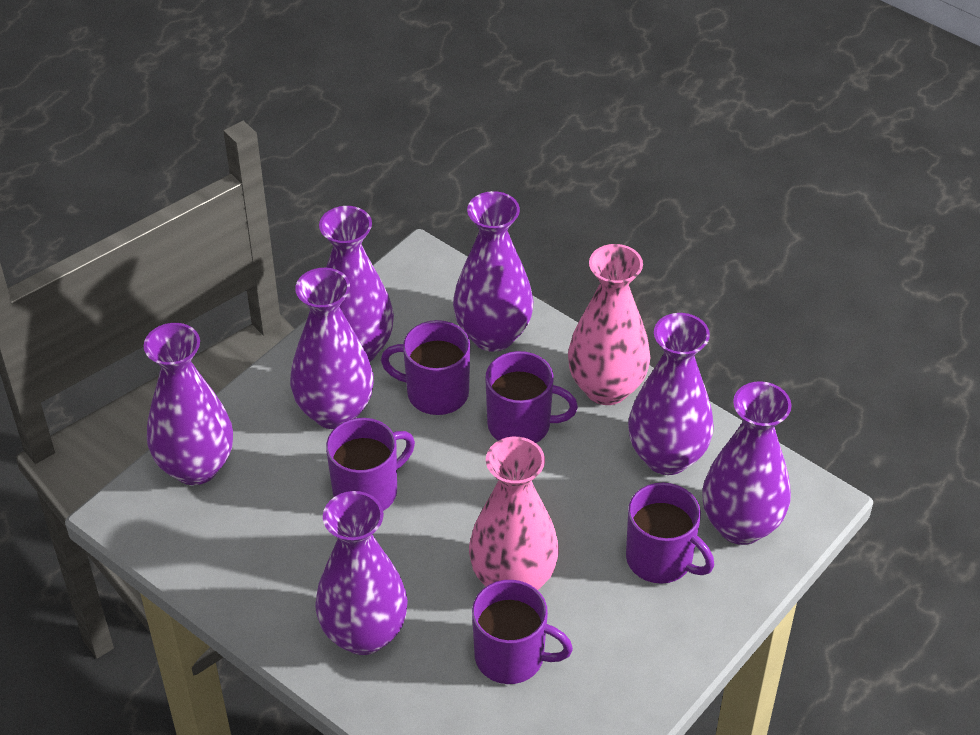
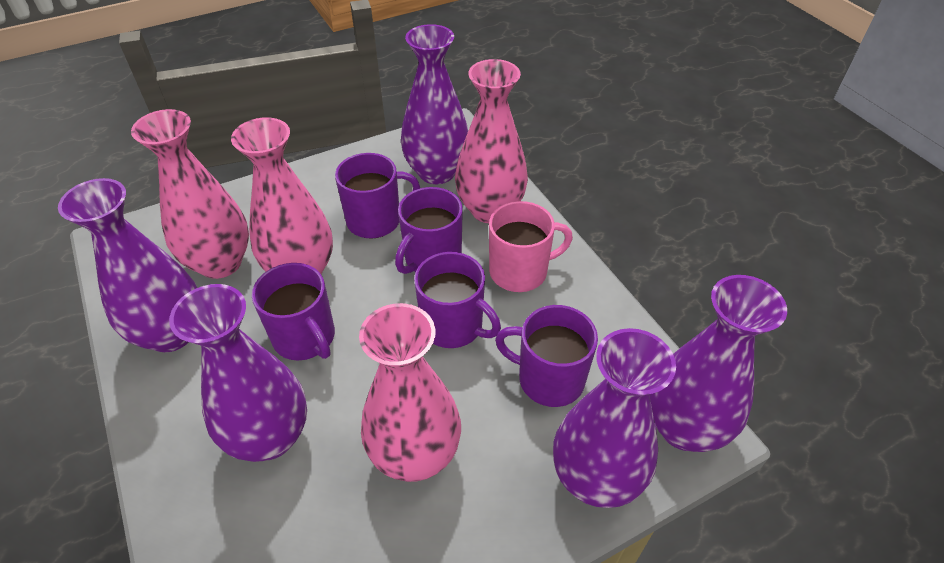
pink mug: none = 0 -> [489,201,573,292] = 1
pink vase: [469,437,559,590] [568,244,650,405] = 2 -> [131,109,249,279] [231,117,333,274] [359,303,461,482] [455,59,528,223] = 4
purple vase: [144,323,233,485] [290,268,374,429] [315,491,408,655] [319,206,394,362] [453,191,533,352] [628,313,714,475] [702,381,792,545] = 7 -> [58,178,197,352] [169,284,307,462] [401,24,468,184] [553,328,676,508] [649,275,787,452] = 5

